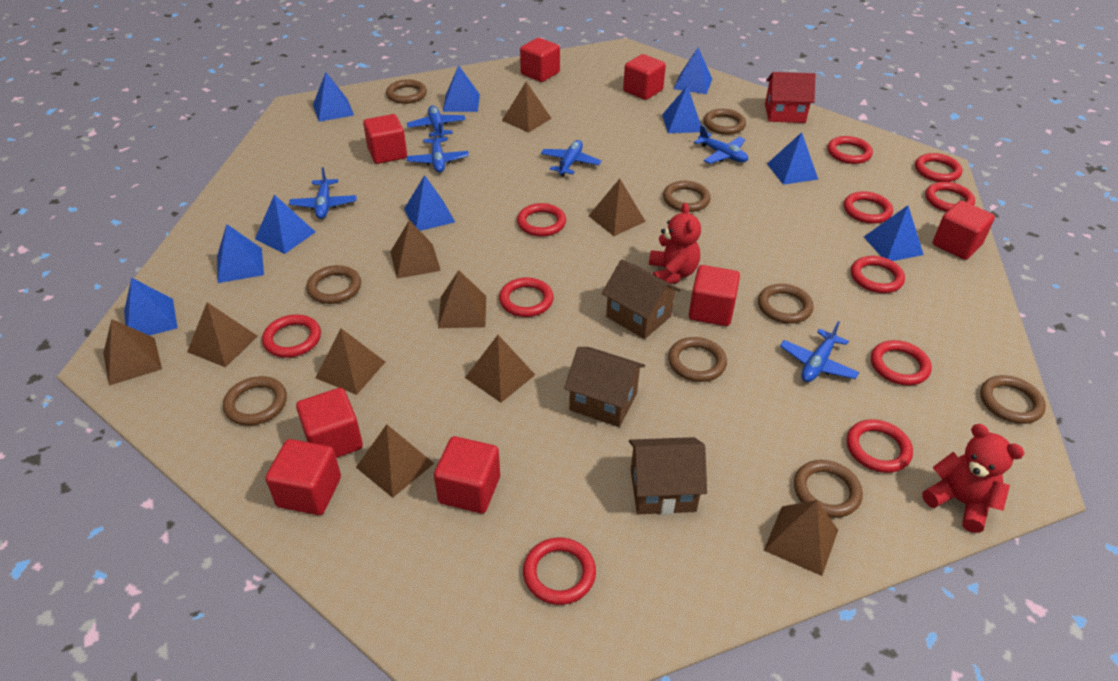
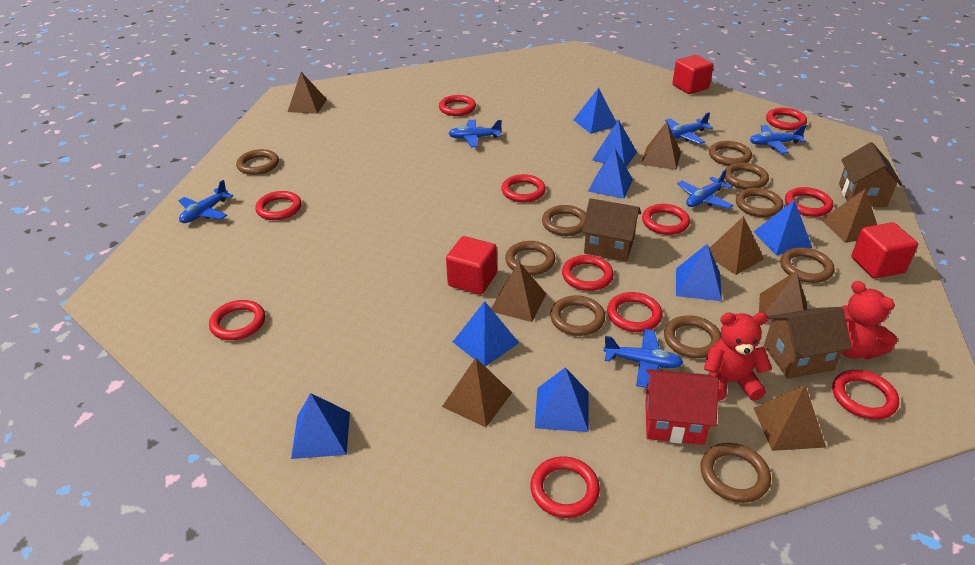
blue pyramid: [124,278,177,336] [217,224,264,283] [255,195,315,254] [313,73,354,122] [404,175,455,231] [443,65,480,112] [662,85,701,133] [674,48,712,94] [767,132,818,185] [864,205,924,261] = 10 -> [291,393,350,459] [453,301,519,366] [535,367,589,432] [573,88,616,134] [588,148,633,199] [592,119,637,167] [676,244,722,301] [754,200,812,255] = 8
brown pyramid: [103,319,162,386] [187,302,258,367] [316,328,385,395] [356,424,434,498] [390,220,441,279] [438,270,486,328] [465,335,535,403] [502,82,552,133] [589,179,646,236] [764,500,838,576] = 10 -> [288,72,327,114] [442,358,512,427] [491,262,546,322] [641,122,681,170] [710,216,764,275] [754,385,826,451] [759,271,807,325] [822,188,877,243] = 8
brown ring: [223,376,287,426] [306,265,361,304] [386,80,427,104] [663,181,711,212] [668,337,727,382] [704,109,746,135] [758,284,814,324] [794,460,863,518] [980,375,1046,424] = 9 -> [236,149,279,175] [505,241,555,275] [542,205,586,236] [550,295,605,336] [664,315,721,358] [700,443,771,503] [709,141,752,166] [725,162,769,189] [736,188,783,217] [780,247,834,283] = 10
red cube: [265,439,341,515] [296,388,363,458] [363,114,407,164] [434,436,500,513] [520,38,560,82] [623,54,666,100] [689,265,740,326] [933,201,995,260] = 8 -> [446,236,497,295] [672,55,713,94] [851,222,918,279] = 3

